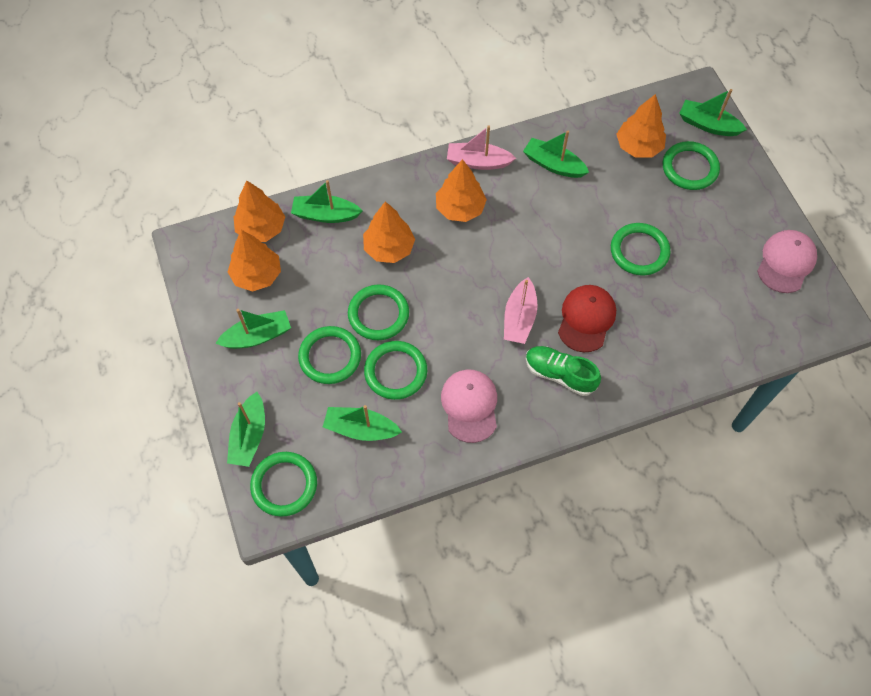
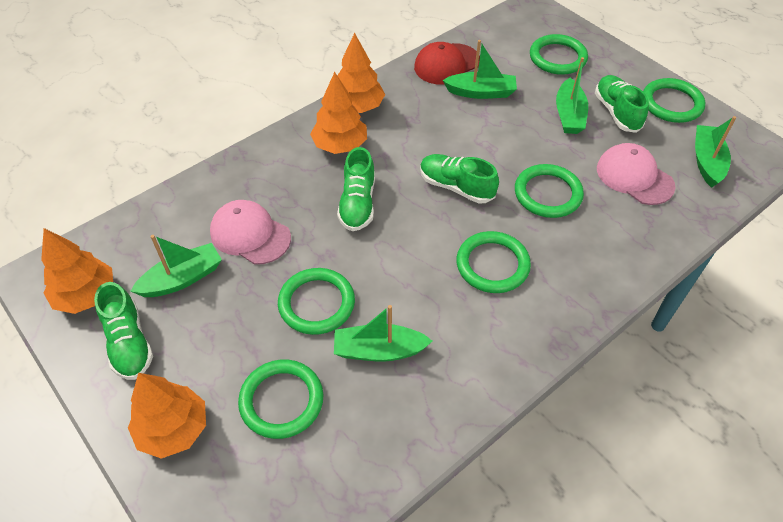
green boat: [215,309,291,349] [227,392,265,467] [291,180,362,223] [323,405,402,441] [523,131,589,178] [679,89,747,136] = 6 -> [130,235,222,297] [334,305,432,362] [442,40,517,99] [556,57,588,134] [695,116,736,188] = 5
green shoe: [526,346,601,396] = 1 -> [94,282,153,380] [337,147,375,231] [420,154,499,203] [595,75,649,133] = 4
orange tree: [228,230,281,292] [234,180,285,242] [363,201,415,263] [436,159,487,222] [616,94,666,157] = 5 -> [41,228,113,314] [128,373,206,459] [310,72,367,154] [337,33,385,113] = 4
pink boat: [447,125,516,170] [504,277,538,344] = 2 -> none = 0

